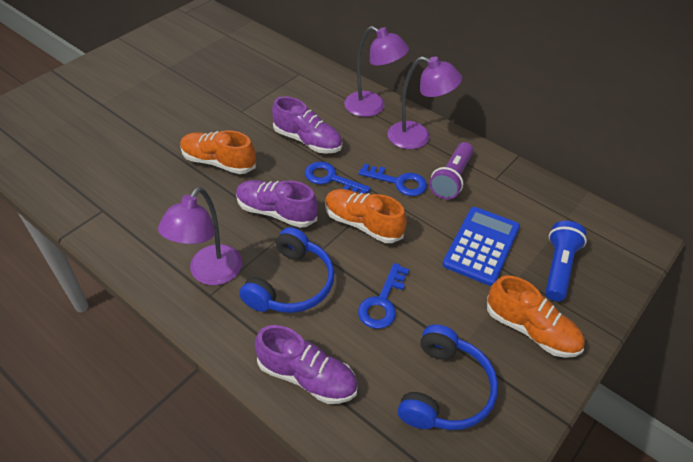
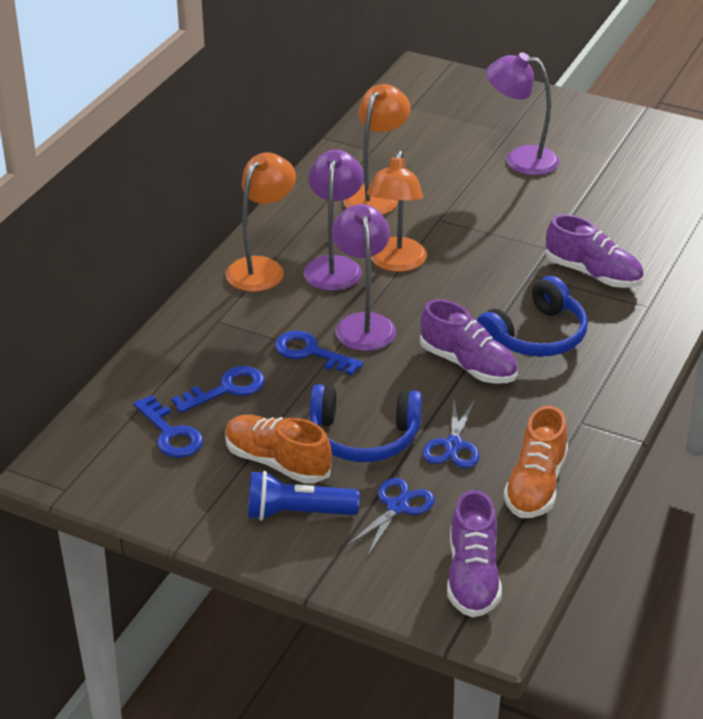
blue calculator: [442,207,520,286] = 1 -> none = 0
blue scissors: none = 0 -> [347,478,435,556] [423,398,480,468] = 2
orange lamp: none = 0 -> [225,153,296,292] [343,84,410,215] [367,151,427,272] = 3
orange shoe: [180,130,256,174] [325,189,407,243] [487,275,585,358] = 3 -> [225,415,332,484] [504,406,568,518] = 2
purple flashlight: [429,142,473,199] = 1 -> none = 0

